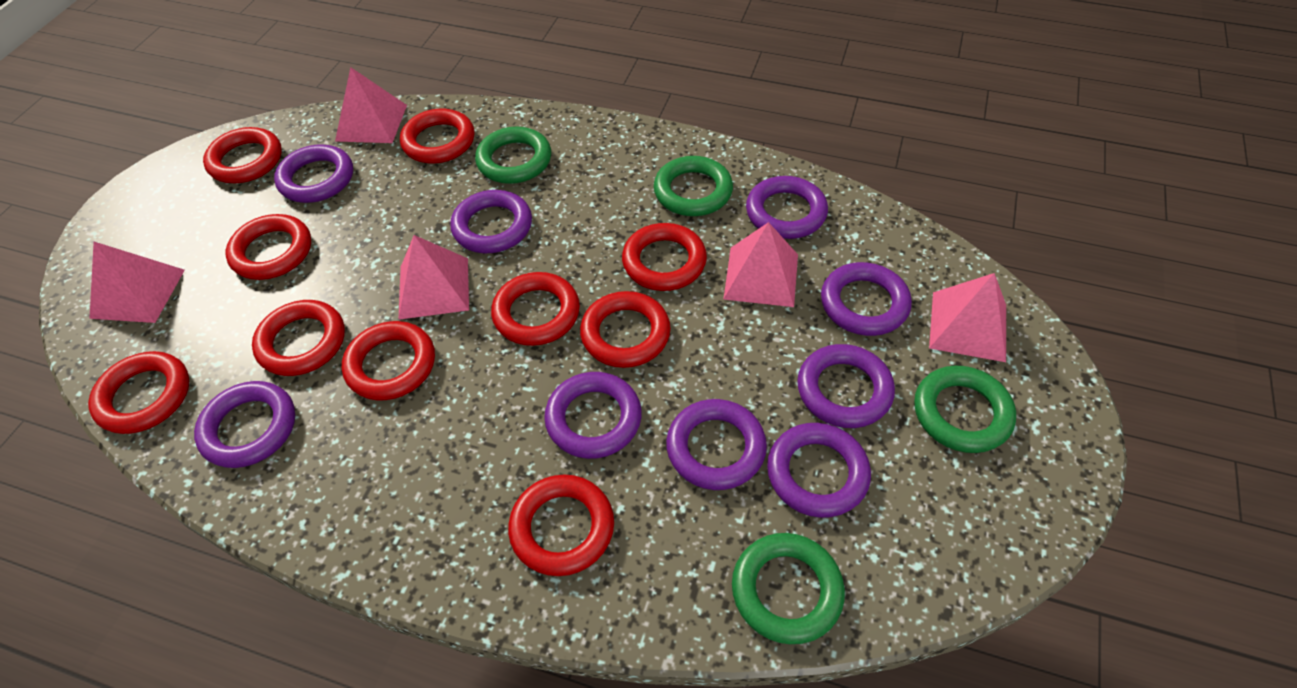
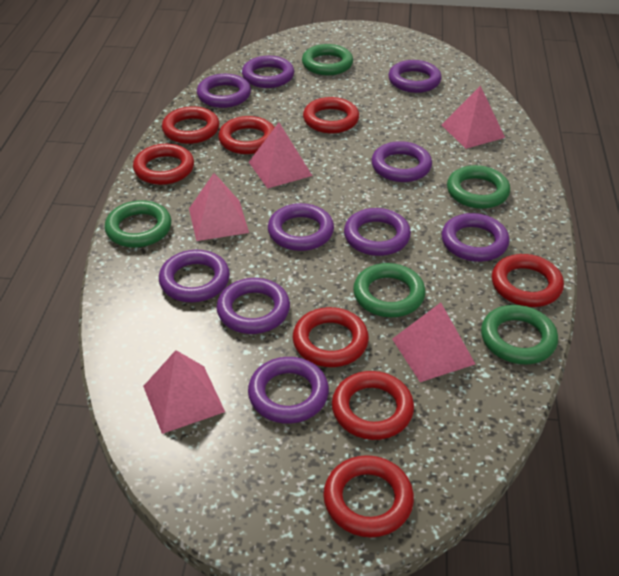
green ring: [475,127,551,184] [654,156,733,216] [732,533,845,644] [914,366,1016,453] = 4 -> [105,200,171,248] [302,44,353,75] [353,263,425,317] [447,165,510,209] [481,305,558,365] = 5
purple ring: [194,381,295,468] [274,144,353,203] [450,190,532,253] [544,372,642,459] [666,399,767,490] [746,176,828,239] [767,423,871,518] [797,344,895,428] [821,262,912,336] = 9 -> [159,250,230,302] [197,74,251,108] [216,278,290,334] [242,56,294,88] [248,357,329,424] [268,203,334,251] [344,208,411,256] [371,141,432,182] [388,60,441,93] [442,213,510,262] = 10
red ring: [88,351,189,434] [203,127,282,183] [226,214,311,280] [252,300,345,376] [342,321,435,400] [400,109,474,164] [491,272,580,346] [508,475,614,576] [580,291,671,368] [622,223,707,291] = 10 -> [133,144,194,185] [162,106,219,144] [218,116,275,154] [293,307,369,367] [303,97,359,133] [323,455,414,537] [332,371,414,440] [492,254,564,307] = 8

